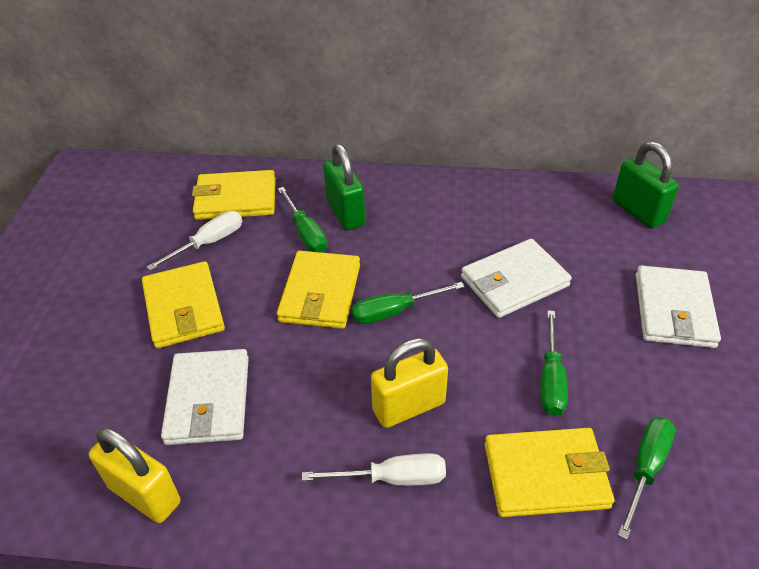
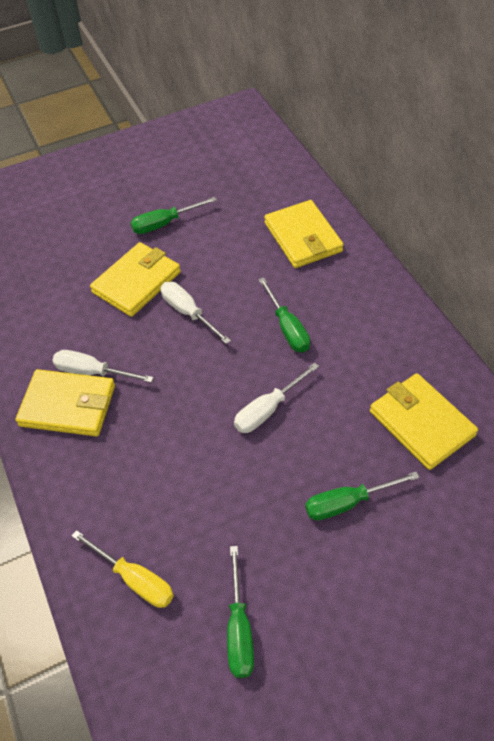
green padlock: [323,144,365,230] [613,142,679,228] = 2 -> none = 0
white screwdriver: [146,211,242,271] [302,453,446,486] = 2 -> [52,350,154,383] [161,282,231,344] [234,362,319,433] = 3
white wallet: [161,349,249,445] [461,239,572,318] [636,265,721,348] = 3 -> none = 0
yellow padlock: [89,427,180,523] [371,338,448,428] = 2 -> none = 0
yellow screwdriver: none = 0 -> [72,530,174,608] = 1

